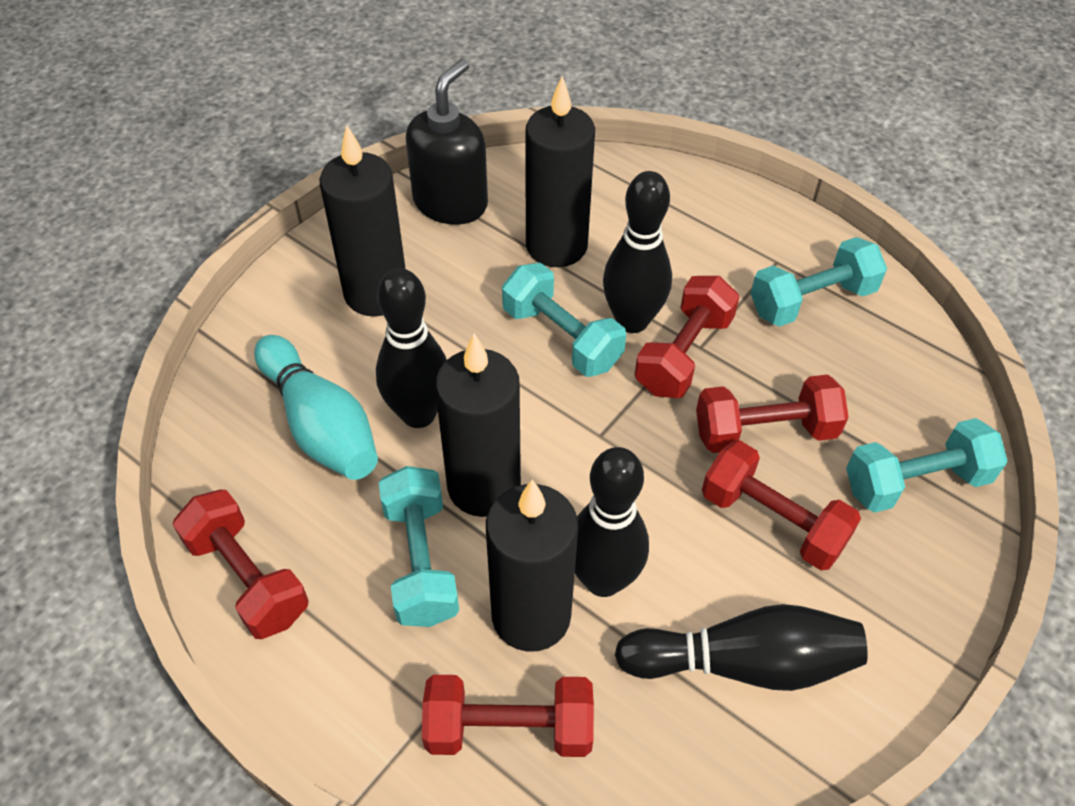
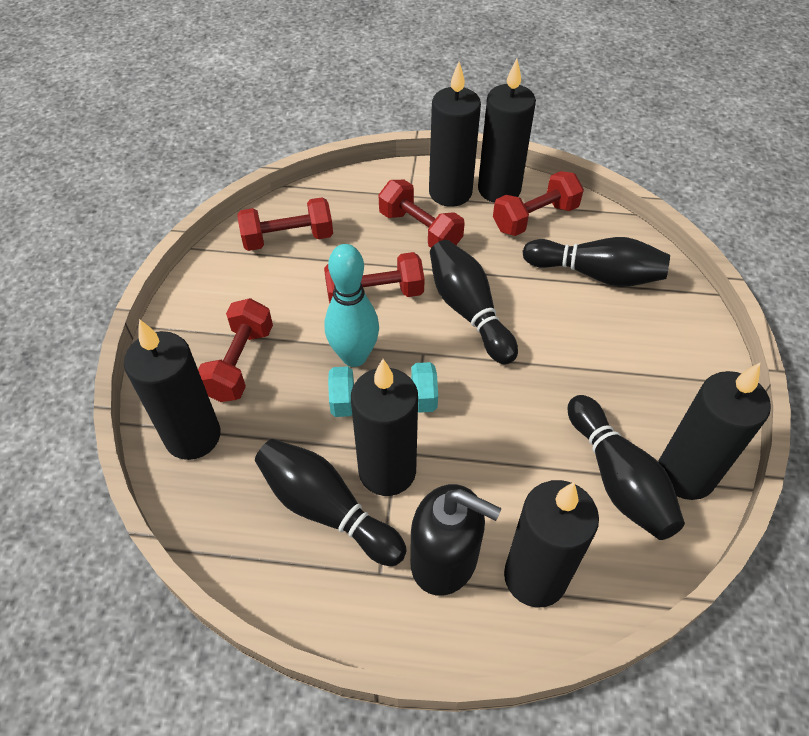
black candle: [320,125,406,316] [435,333,521,517] [486,480,578,652] [525,76,595,267] = 4 -> [124,319,220,460] [351,359,418,496] [429,62,481,207] [478,59,536,203] [504,480,599,608] [658,363,771,500] = 6
turquoise dumbbell: [379,466,459,627] [502,263,626,377] [750,237,887,327] [846,418,1008,513] = 4 -> [328,362,438,417] = 1

